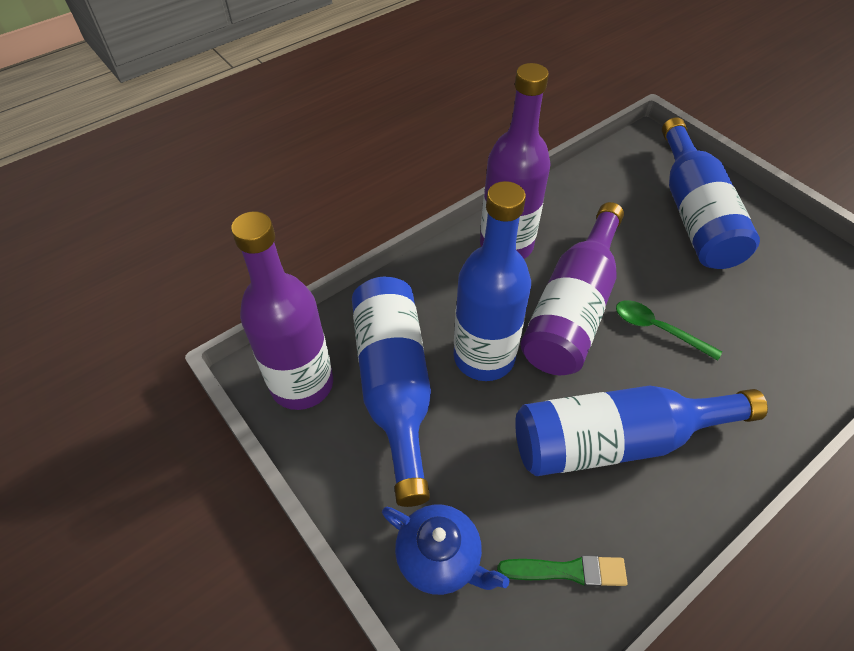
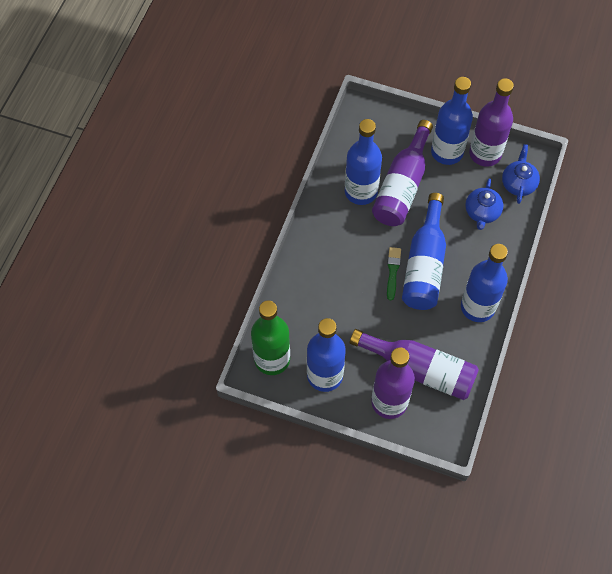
blue bottle: [352,277,431,507] [454,181,531,381] [515,386,768,476] [662,117,760,269] = 4 -> [307,318,346,392] [345,119,382,205] [402,193,446,310] [431,77,473,165] [461,244,508,322] = 5
blue teapot: [382,504,509,595] = 1 -> [465,178,503,230] [502,144,540,204] = 2
green bottle: none = 0 -> [251,300,290,375] = 1
green spoon: [616,300,722,361] = 1 -> none = 0
purple bottle: [231,211,333,410] [480,63,551,259] [520,202,624,375] = 3 -> [350,329,479,400] [371,347,415,419] [372,120,433,226] [469,78,514,167] = 4

